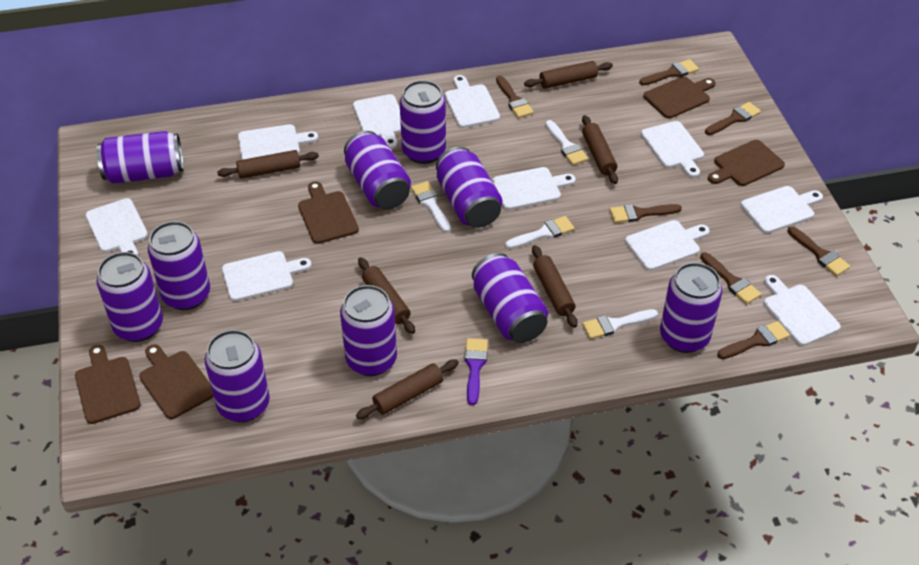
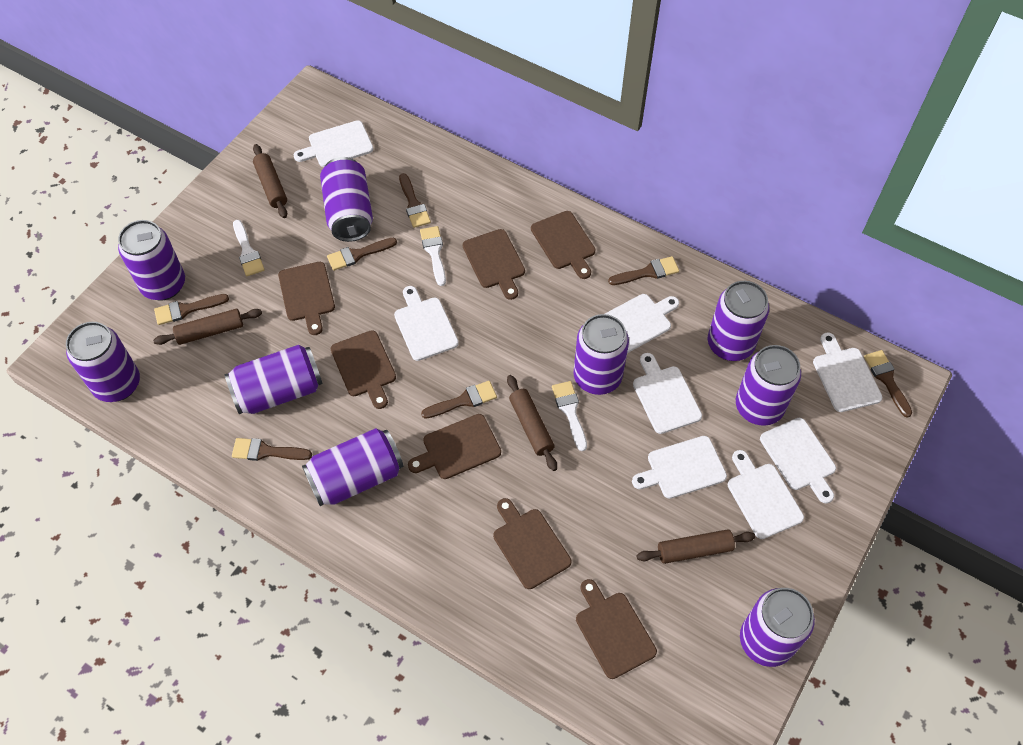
brown cutting board: [75,345,141,424] [139,344,213,419] [298,181,359,244] [643,76,716,119] [708,140,785,186] = 5 -> [278,262,335,335] [331,330,396,409] [408,414,501,479] [462,229,525,300] [493,498,571,589] [531,211,596,279] [576,579,657,679] = 7
brown rolling pin: [217,150,319,179] [356,360,459,419] [358,258,415,334] [524,61,613,89] [532,245,578,328] [582,115,618,184] = 6 -> [153,309,262,345] [253,144,287,218] [507,375,557,471] [636,529,755,564] = 4
purple brush: [464,338,488,405] = 1 -> none = 0
purple can: [97,131,184,184] [97,252,163,342] [148,221,210,310] [205,330,270,422] [340,285,397,376] [344,131,411,209] [400,80,446,164] [436,147,502,228] [472,253,548,343] [660,262,722,353] = 10 -> [66,322,140,402] [118,220,185,301] [225,345,323,415] [302,428,403,506] [320,157,373,242] [573,314,629,395] [708,281,769,361] [736,345,801,426] [740,588,815,667] = 9
white brush: [411,181,451,232] [505,216,575,249] [545,120,588,165] [582,309,658,339] = 4 -> [233,220,265,276] [420,226,446,286] [552,381,587,451] = 3
white cutting board: [85,198,148,255] [222,251,312,301] [238,124,318,160] [353,94,401,149] [445,75,500,128] [492,167,576,210] [625,220,710,271] [641,121,704,178] [741,186,823,233] [764,275,841,346] = 10 -> [294,120,373,167] [394,286,459,361] [605,294,679,353] [632,436,727,499] [633,353,702,434] [728,450,804,539] [760,418,836,504] [813,332,882,412] = 8

